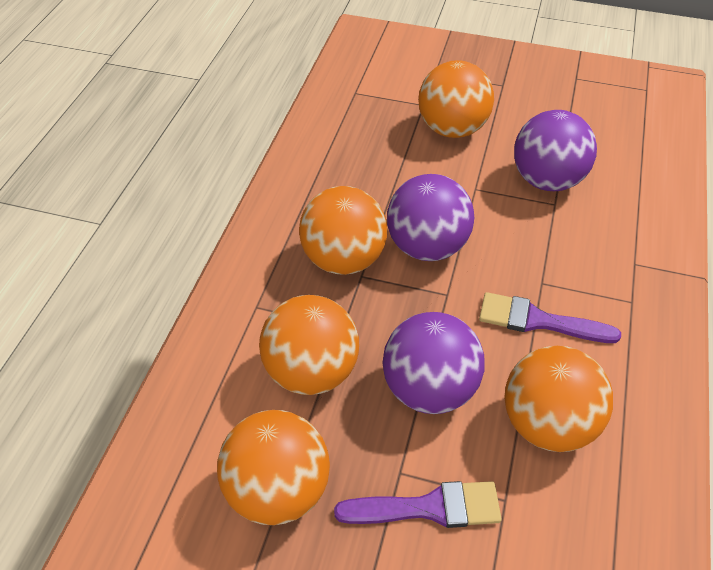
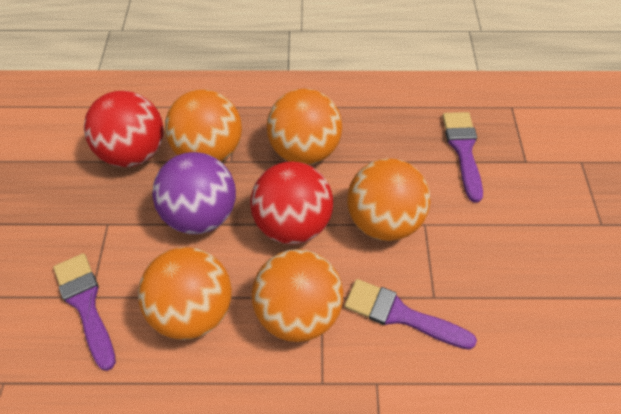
purple ball: [382,312,485,414] [387,174,474,261] [514,110,597,191] = 3 -> [152,152,236,234] = 1
purple brush: [334,481,502,528] [479,292,621,343] = 2 -> [53,253,116,371] [344,279,477,350] [443,112,483,203] = 3
red ball: none = 0 -> [84,91,164,167] [250,162,333,244] = 2

